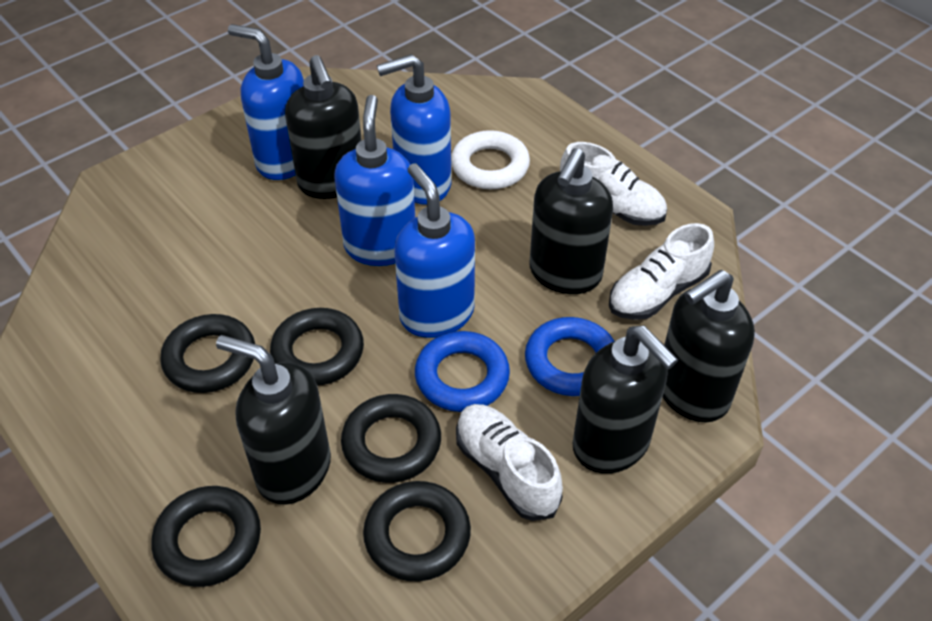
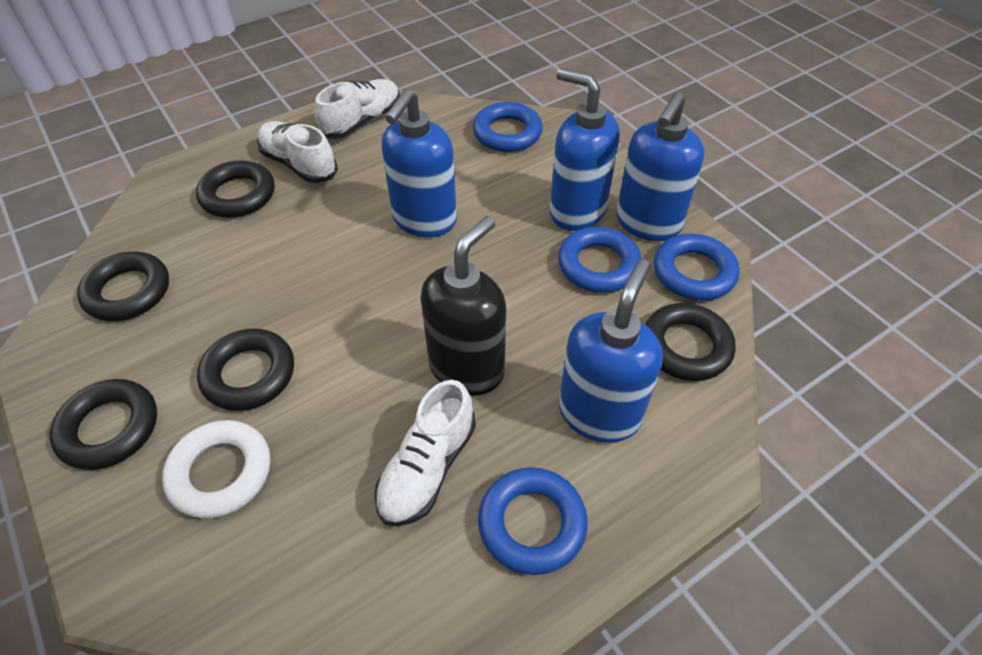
black soap dispenser: [216,335,331,505] [285,55,362,199] [530,148,613,294] [572,326,678,474] [663,270,755,422] = 5 -> [421,216,506,396] = 1
blue ring: [415,331,510,412] [525,317,614,396] = 2 -> [473,102,543,152] [478,467,588,575] [558,227,642,293] [654,234,739,301] = 4

